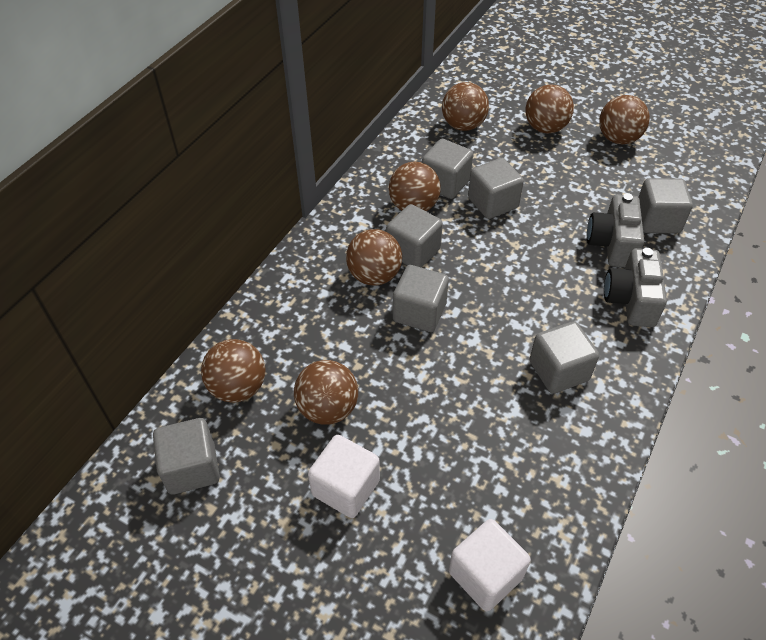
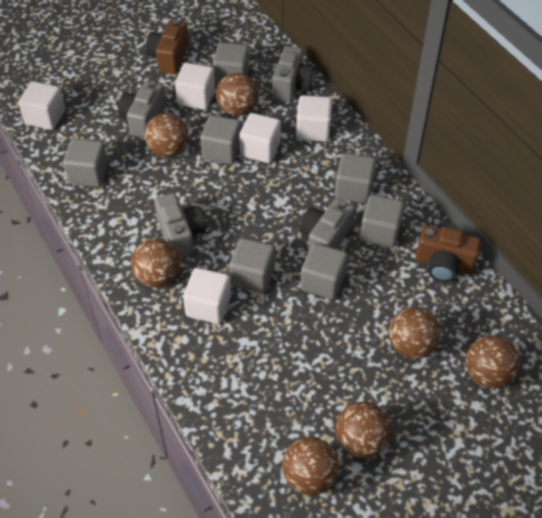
brown camera: none = 0 -> [146,19,189,74] [415,226,481,282] = 2
grey camera: [587,193,644,267] [604,248,667,327] = 2 -> [118,81,166,139] [154,193,206,258] [272,46,315,102] [299,198,355,252] = 4
white cube: [308,435,380,518] [449,519,531,611] = 2 -> [18,81,65,130] [175,63,215,110] [183,268,231,324] [239,113,281,163] [296,95,332,142] = 5

